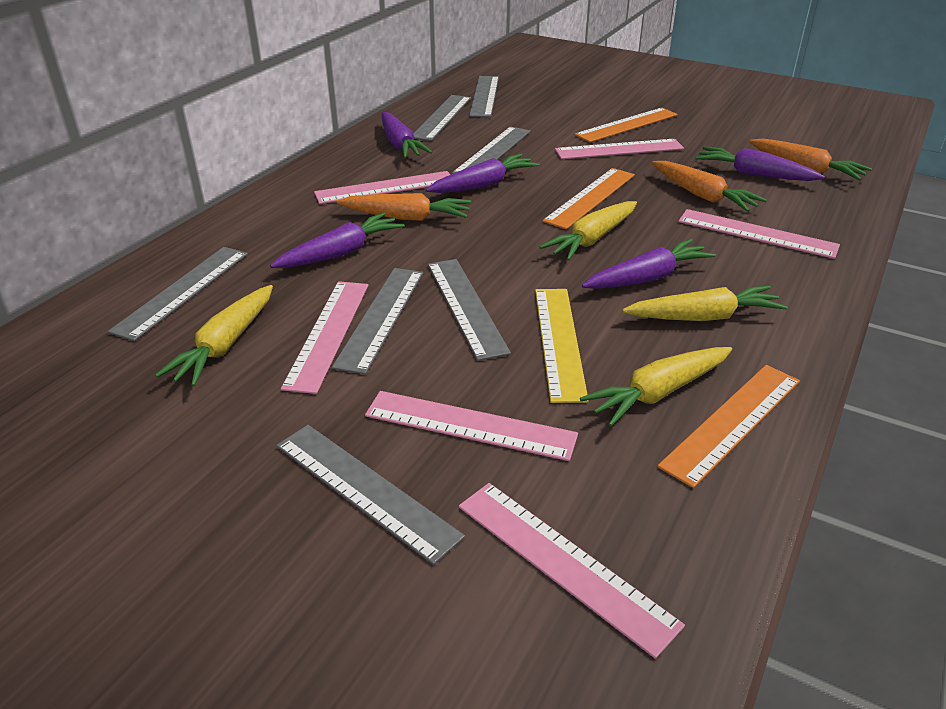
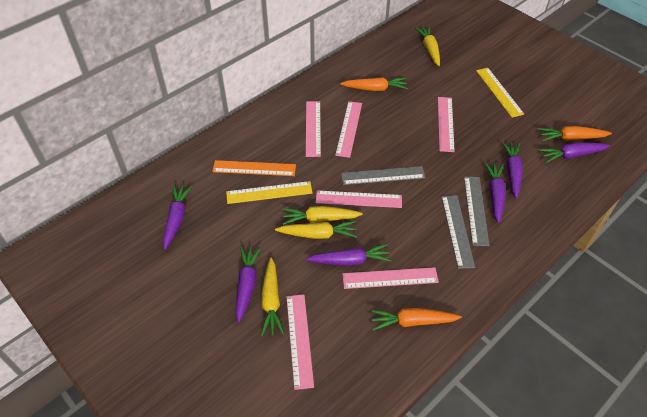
grey ruler: [108,247,248,341] [276,425,465,565] [332,268,423,374] [413,95,471,141] [428,259,511,361] [452,126,531,174] [469,76,499,118] = 7 -> [341,166,426,185] [441,195,475,269] [464,176,490,246] = 3
orange ruler: [543,168,635,229] [574,108,678,142] [657,365,800,488] = 3 -> [212,160,296,176] = 1
purple carrot: [270,212,404,268] [382,112,433,158] [426,154,539,193] [582,239,716,289] [696,147,825,181] = 5 -> [163,185,192,250] [235,246,261,323] [306,244,392,266] [484,162,506,224] [502,141,523,199] [538,143,610,163] = 6
yellow ruler: [535,289,589,403] = 1 -> [226,181,312,204] [476,68,524,118] = 2

